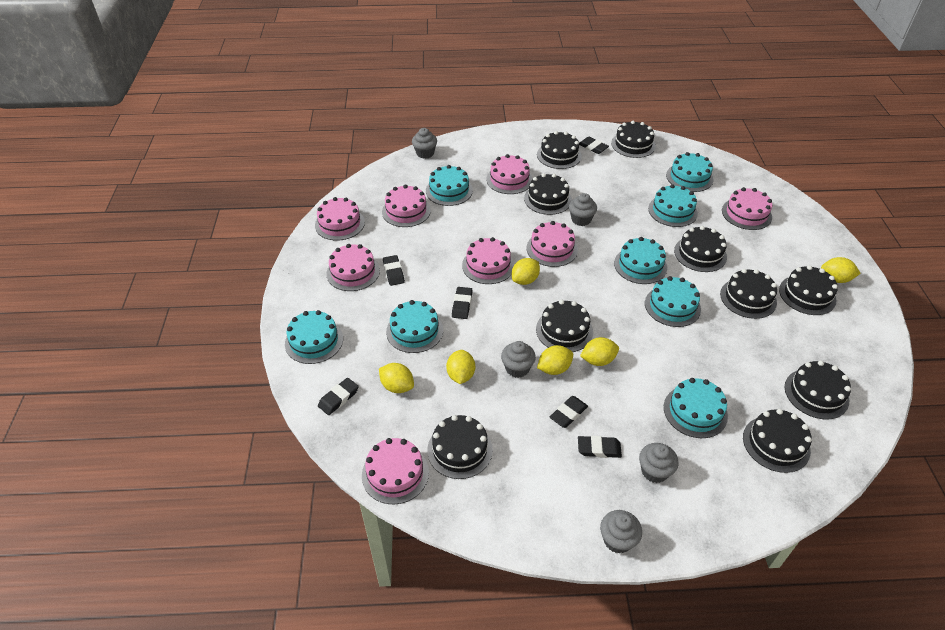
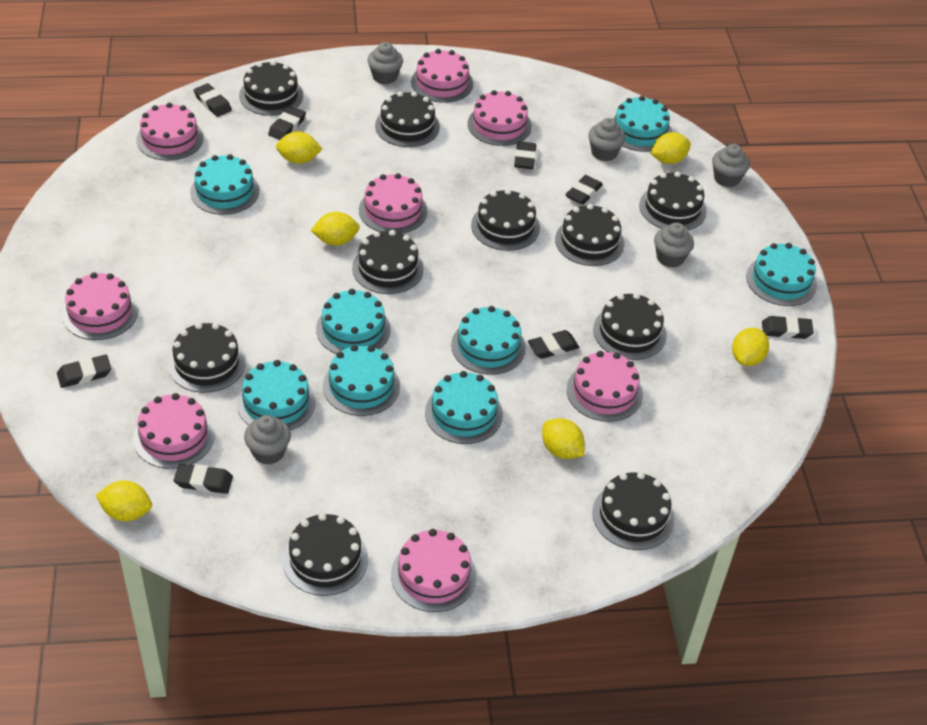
black eraser: [318,378,359,415] [383,255,405,286] [452,287,473,319] [550,396,588,428] [578,436,622,458] [579,137,609,154] = 6 -> [57,355,111,388] [174,463,233,494] [194,83,232,117] [268,106,306,140] [514,141,536,169] [528,330,579,359] [565,175,603,205] [762,316,814,339] = 8

